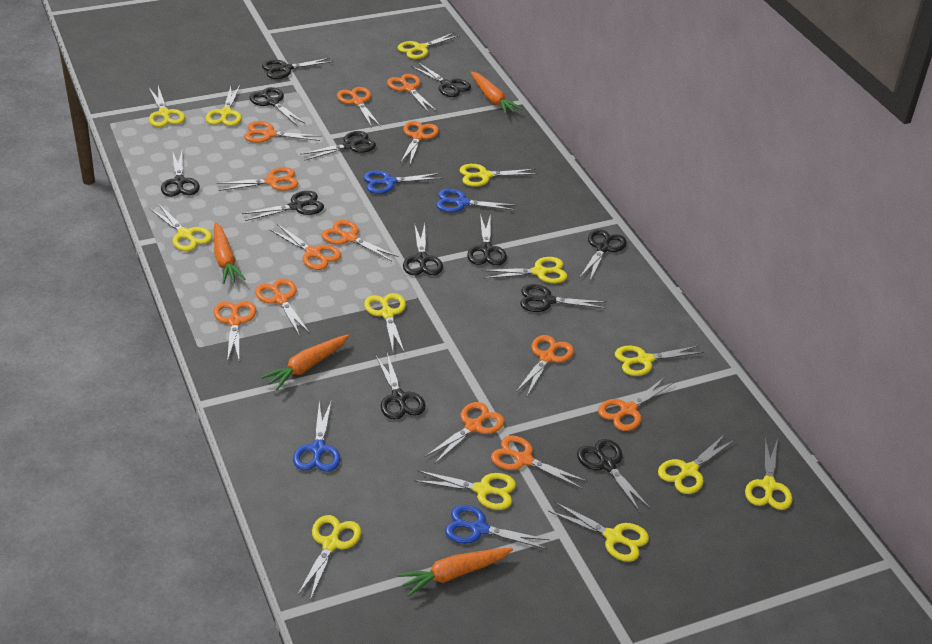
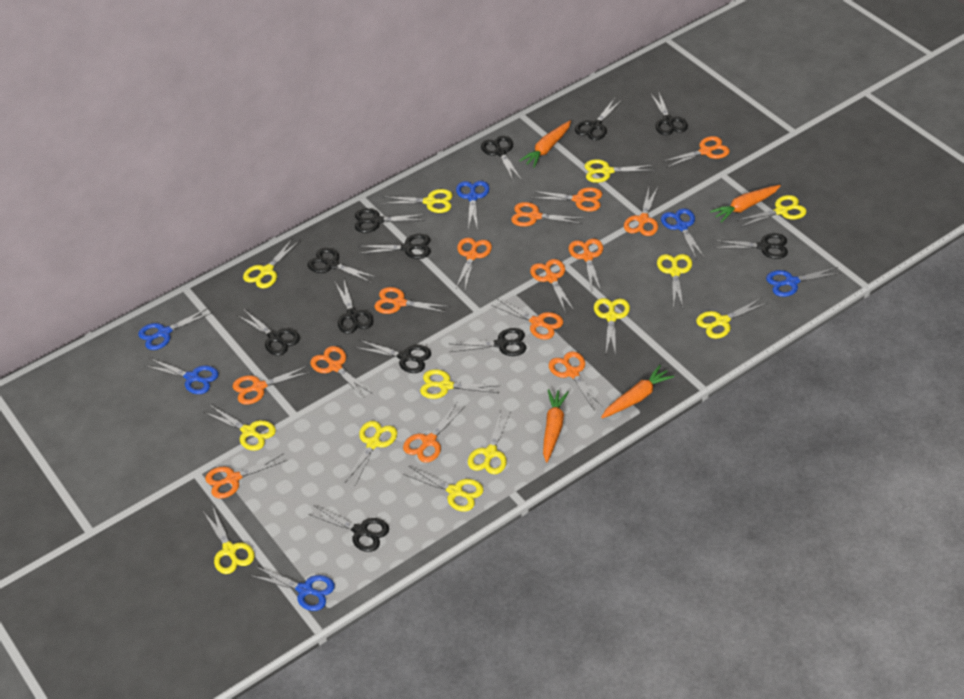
blue scissors: [293,400,340,472] [363,170,443,194] [436,189,516,213] [445,505,550,549] = 4 -> [138,307,213,350] [145,358,219,394] [251,566,335,611] [456,181,489,231] [661,208,705,259] [766,267,841,297] = 6
orange scissors: [214,301,256,362] [217,167,298,191] [244,121,320,143] [255,279,310,336] [269,224,341,270] [321,220,399,261] [337,87,381,127] [387,74,436,113] [400,121,439,164] [425,402,504,464] [491,435,588,489] [516,335,574,396] [598,377,674,431] = 13 -> [205,453,288,499] [233,366,311,405] [310,346,372,398] [374,287,450,314] [403,403,465,463] [455,238,492,290] [491,298,563,340] [511,202,584,227] [530,187,602,211] [530,259,574,313] [549,351,603,409] [568,239,603,292] [624,187,658,236] [662,136,730,168] = 14

